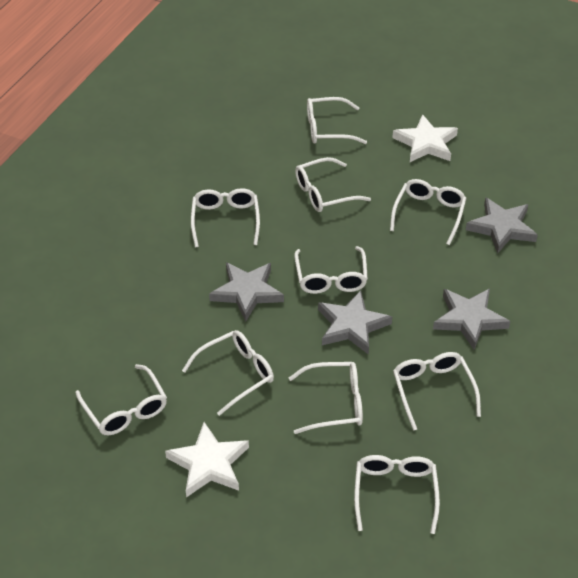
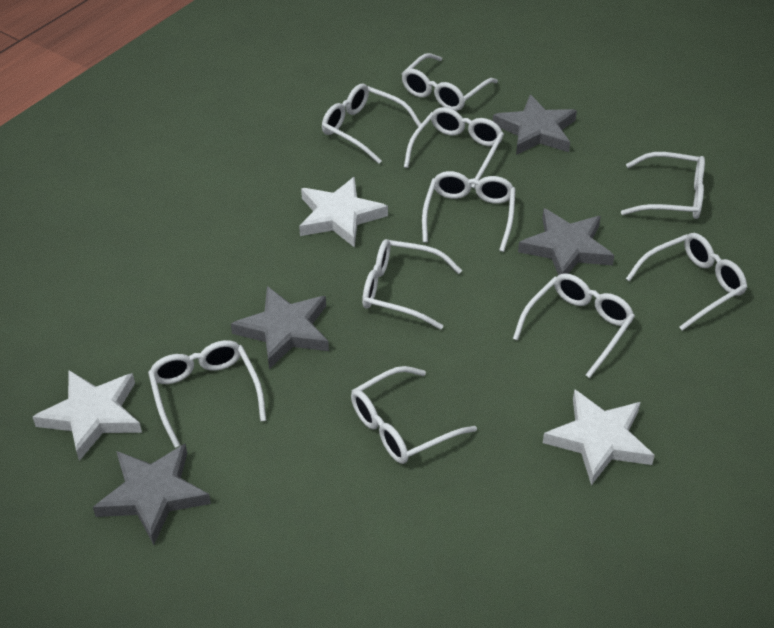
white star: [165,422,249,497] [392,114,458,162] = 2 -> [33,370,142,461] [299,177,388,248] [543,389,655,485] = 3

